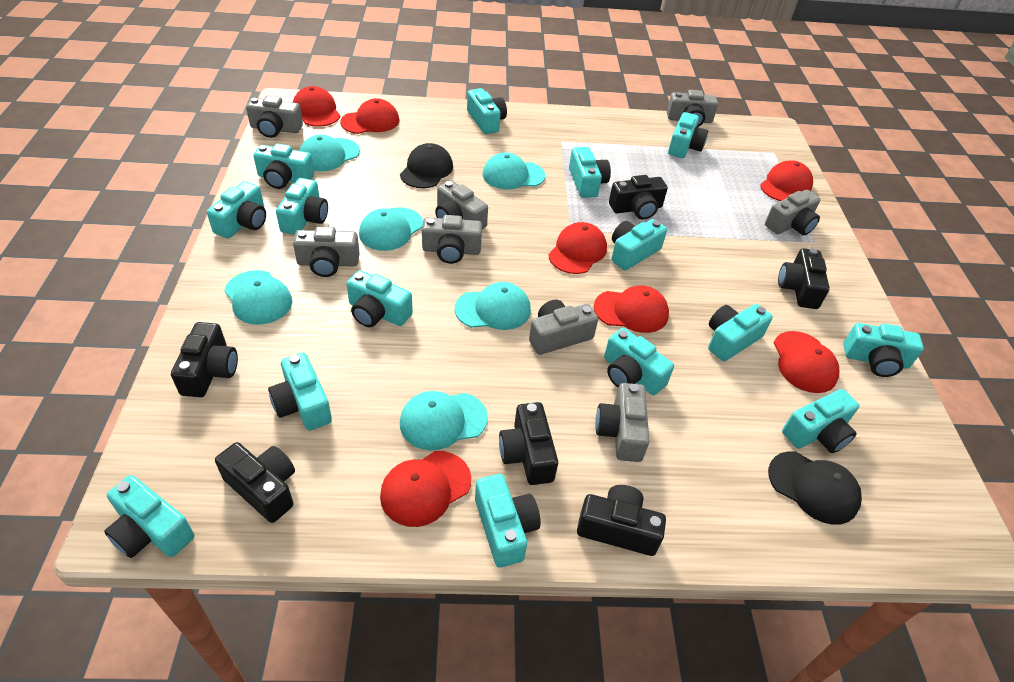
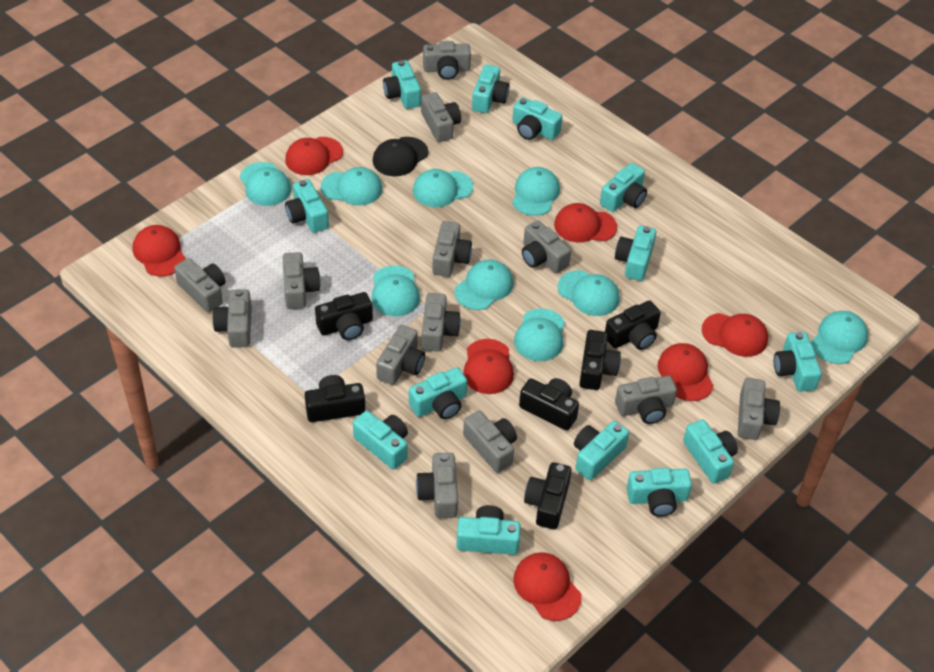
black cap: [400,143,453,188] [768,451,862,525] = 2 -> [372,137,428,176] = 1
grey camera: [246,96,303,138] [293,227,360,277] [422,215,482,264] [435,180,488,229] [529,300,598,355] [595,383,649,462] [667,90,718,127] [765,190,820,235] = 8 -> [174,258,226,312] [212,289,252,348] [283,252,321,309] [376,325,425,385] [416,453,458,518] [421,92,461,142] [422,293,461,351] [423,41,471,80] [432,221,472,277] [463,411,517,473] [522,220,571,274] [615,376,677,424] [738,378,780,440] = 13
turquoise camera: [104,475,194,558] [207,181,266,239] [253,143,314,189] [268,353,332,431] [276,178,328,235] [347,270,413,327] [467,88,507,134] [475,474,541,568] [569,147,611,198] [604,328,674,395] [611,219,667,270] [668,112,708,158] [708,304,773,362] [782,389,859,453] [843,323,924,377] = 15 -> [285,179,329,233] [353,411,408,470] [383,60,421,109] [409,367,467,419] [456,505,521,555] [472,65,509,113] [512,97,562,140] [574,421,629,480] [600,163,647,212] [615,225,656,281] [627,468,692,517] [683,420,738,484] [774,332,822,392] = 13
turquoise cap: [224,270,292,325] [299,135,360,171] [359,207,423,251] [400,391,488,450] [455,282,531,330] [482,152,545,190] = 6 -> [240,162,291,206] [321,167,382,205] [371,265,420,317] [413,169,473,207] [454,260,513,310] [512,167,560,216] [514,308,565,361] [558,270,620,316] [811,311,868,364] = 9

